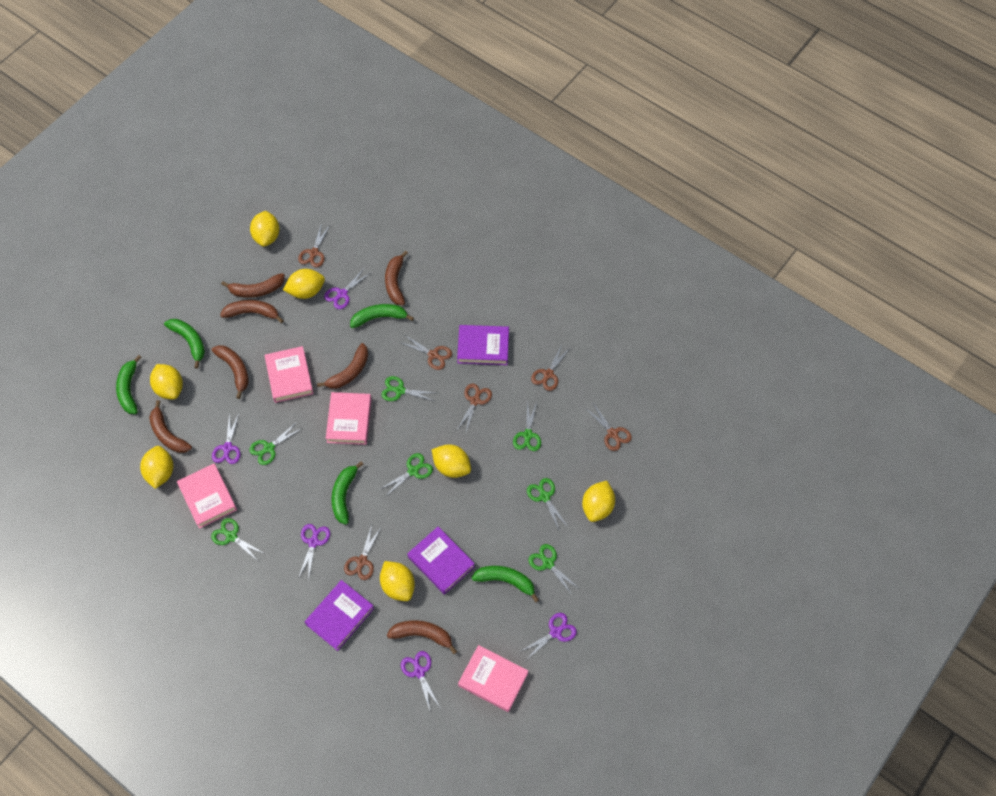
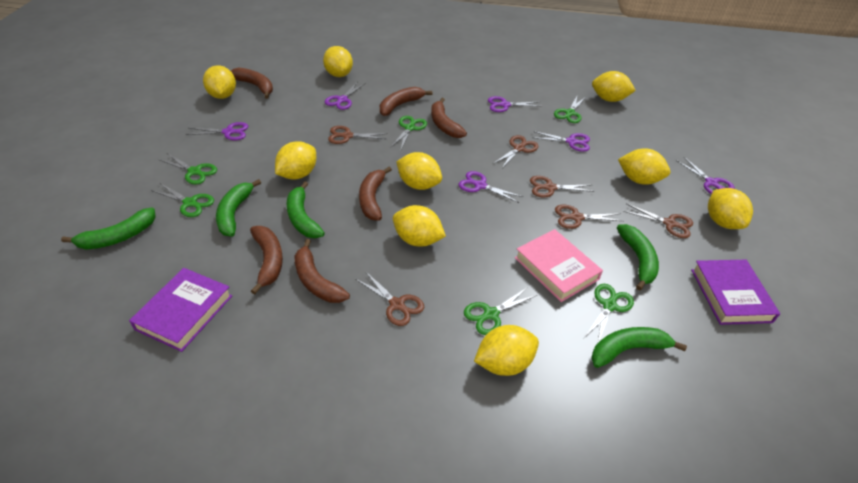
brown banana: [149,400,192,453] [212,345,249,399] [220,300,284,323] [221,273,285,298] [317,343,368,389] [385,251,408,305] [387,620,457,654] = 7 -> [231,68,273,99] [250,226,283,295] [294,239,350,303] [359,167,392,220] [380,87,432,116] [431,98,467,138] = 6
green scissors: [211,518,265,562] [249,422,303,465] [380,453,433,497] [381,376,435,401] [513,401,541,451] [527,478,568,530] [529,544,578,595] = 7 -> [151,183,214,217] [158,153,217,185] [391,116,427,149] [464,287,537,335] [554,96,586,123] [584,284,634,343] = 6
pink book: [177,464,237,529] [265,346,313,403] [326,392,371,445] [458,645,528,712] = 4 -> [515,229,603,302] = 1
purple book: [305,580,374,651] [407,527,475,595] [457,325,509,365] = 3 -> [129,268,232,352] [691,260,780,325] = 2
purple scissors: [212,413,240,464] [299,524,330,581] [324,269,370,309] [401,651,441,710] [521,613,577,659] = 5 -> [186,122,248,141] [325,81,366,110] [459,171,523,203] [488,96,542,112] [532,131,590,152] [676,157,735,194] = 6
yellow lemon: [140,446,173,489] [150,364,183,399] [250,211,280,247] [283,269,325,299] [380,561,415,601] [432,444,471,478] [582,481,615,522] = 7 -> [203,65,236,99] [275,142,316,180] [323,46,353,77] [393,205,446,247] [396,152,442,190] [474,325,539,376] [592,71,636,102] [618,148,670,185] [708,188,753,229] = 9

